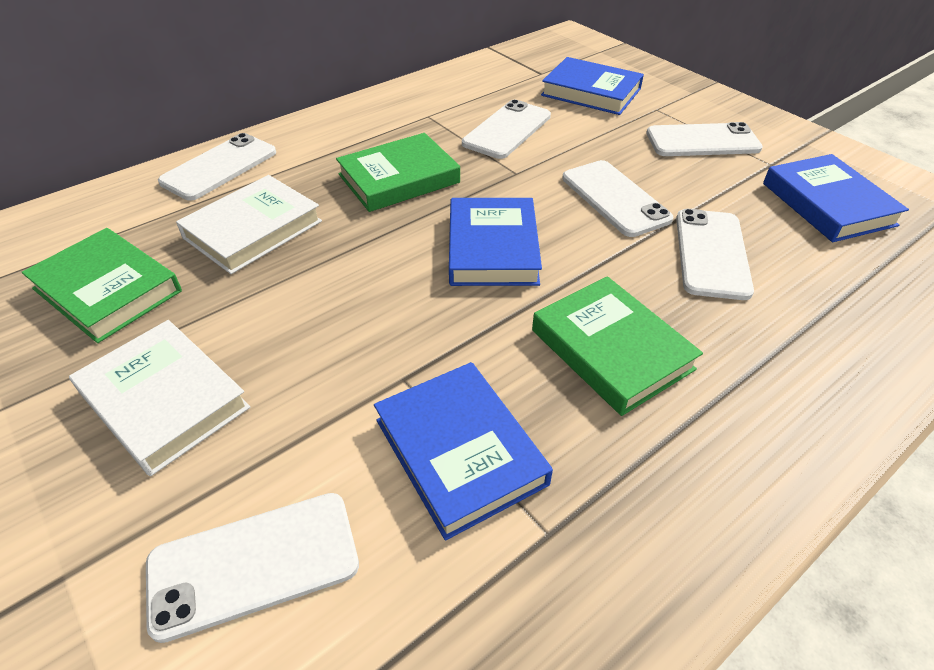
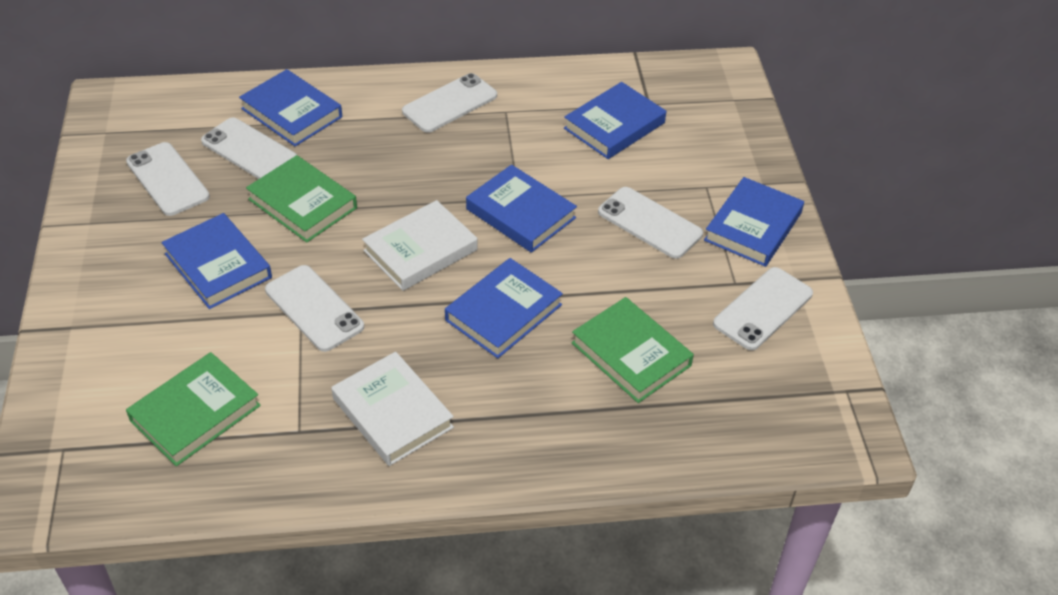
blue book: [374,362,553,541] [449,198,542,286] [541,57,644,115] [763,154,909,242] = 4 -> [161,213,272,309] [239,69,342,146] [445,258,563,358] [466,165,577,253] [564,82,666,159] [704,177,804,267] = 6

